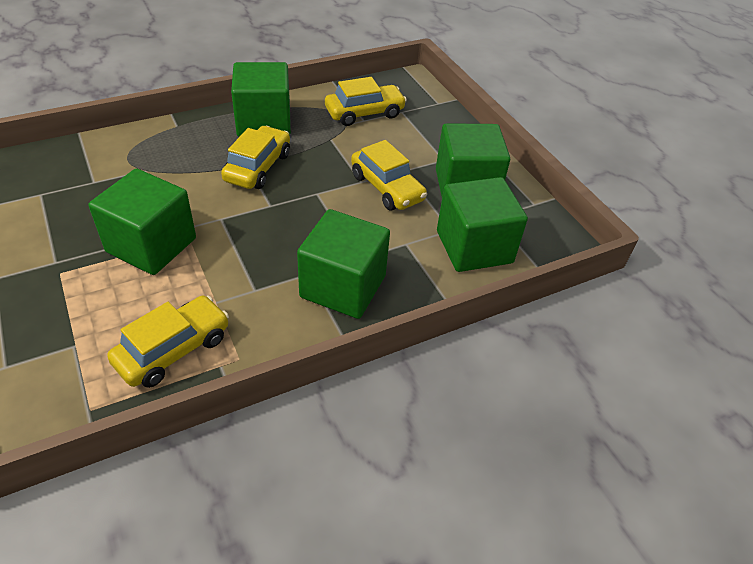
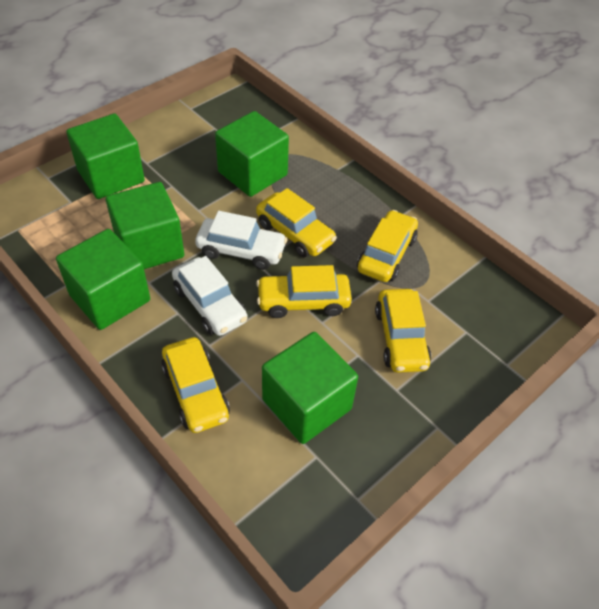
white car: none = 0 -> [172,256,248,336] [195,211,287,270] = 2
yellow car: [107,295,229,388] [221,126,290,189] [325,77,407,126] [351,140,427,211] = 4 -> [161,337,230,433] [256,188,337,257] [256,265,352,318] [357,210,418,282] [375,289,431,373] = 5

